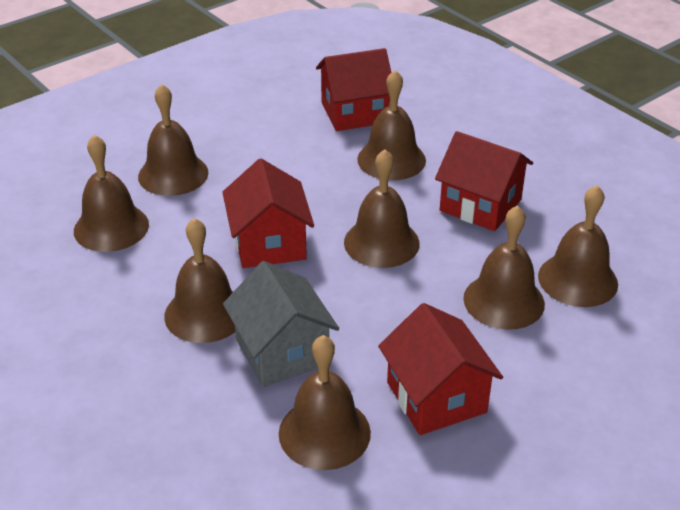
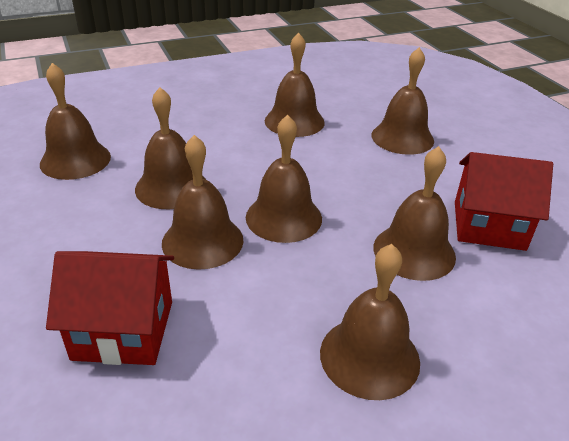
grey house: [223,261,339,387] = 1 -> none = 0
red house: [222,159,314,268] [316,48,391,131] [378,303,503,435] [435,131,533,231] = 4 -> [46,251,174,365] [455,152,553,251] = 2

